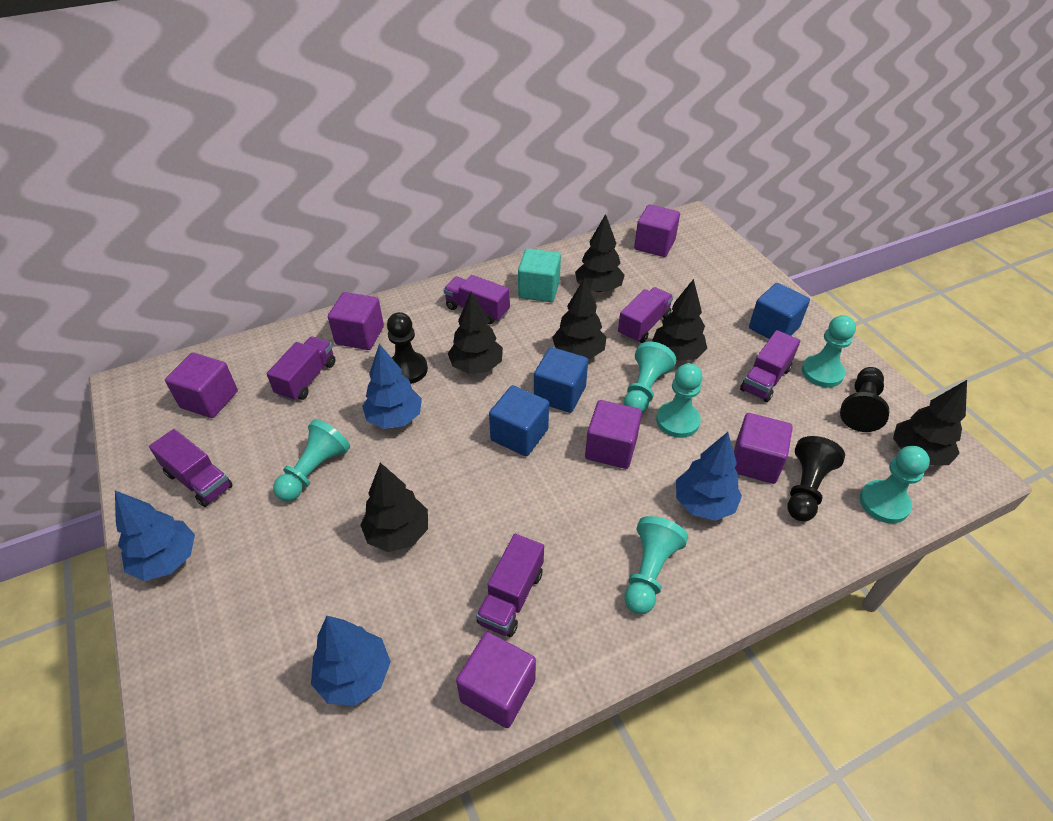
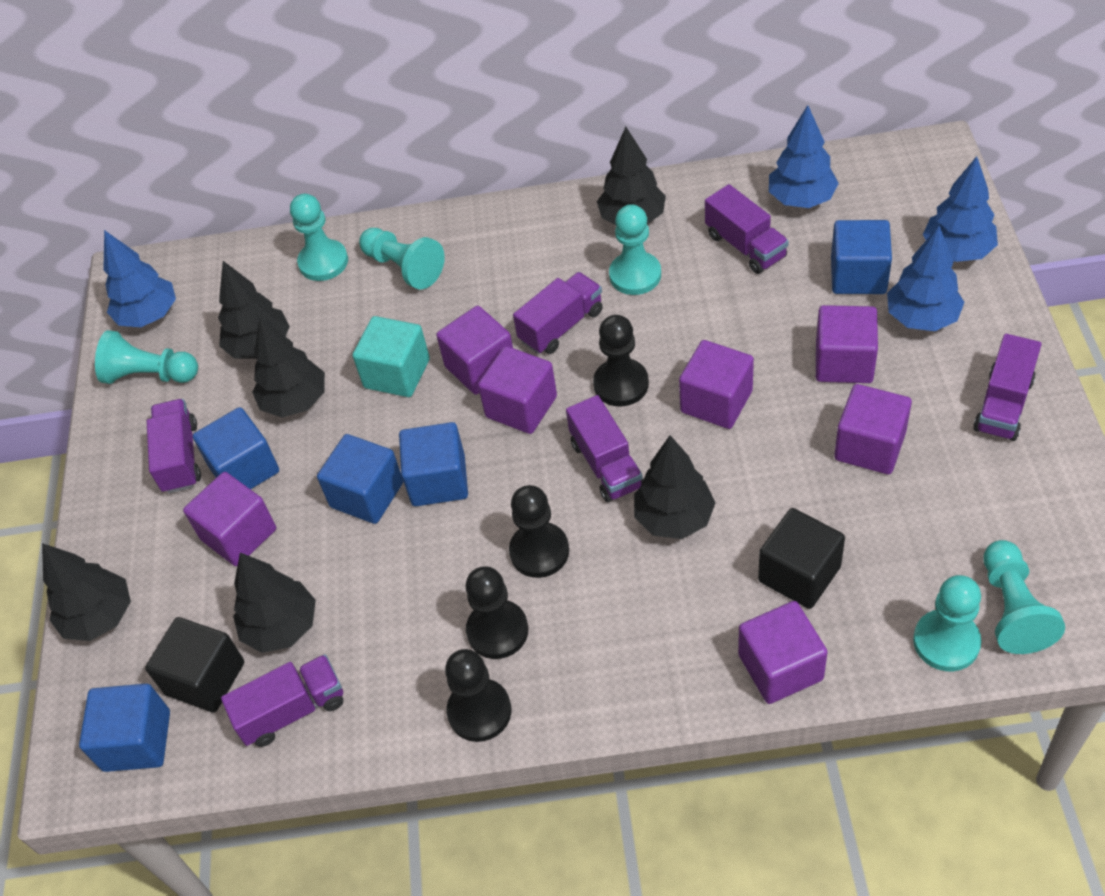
black cube: none = 0 -> [145,617,244,713] [758,508,845,609] = 2
black pawn: [387,312,428,384] [788,436,845,521] [840,367,889,432] = 3 -> [445,649,511,742] [466,566,528,659] [509,485,569,578] [593,315,649,407] = 4
blue cube: [489,385,549,456] [534,347,588,413] [749,283,810,339] = 3 -> [79,684,170,772] [193,407,279,489] [317,434,403,524] [399,422,468,506] [831,220,892,294] = 5
purple cube: [165,353,238,418] [328,292,384,350] [456,632,536,728] [585,400,642,469] [634,204,680,257] [734,413,793,484] = 6 -> [183,472,276,566] [436,306,513,395] [478,346,557,434] [679,340,754,429] [738,601,828,704] [816,305,878,383] [834,384,912,474] = 7

